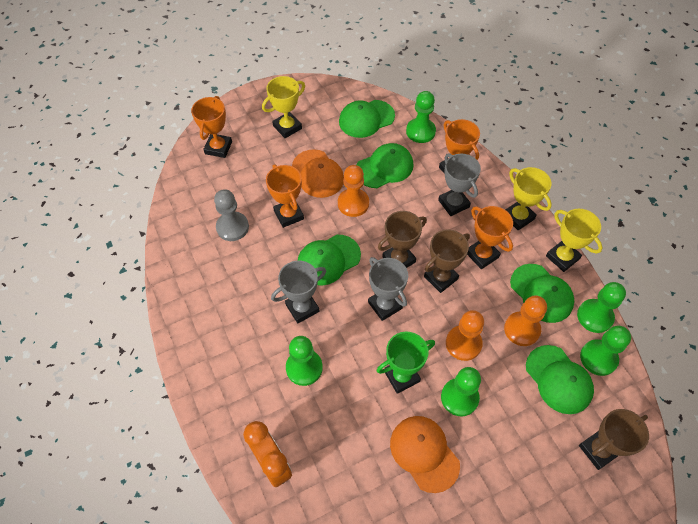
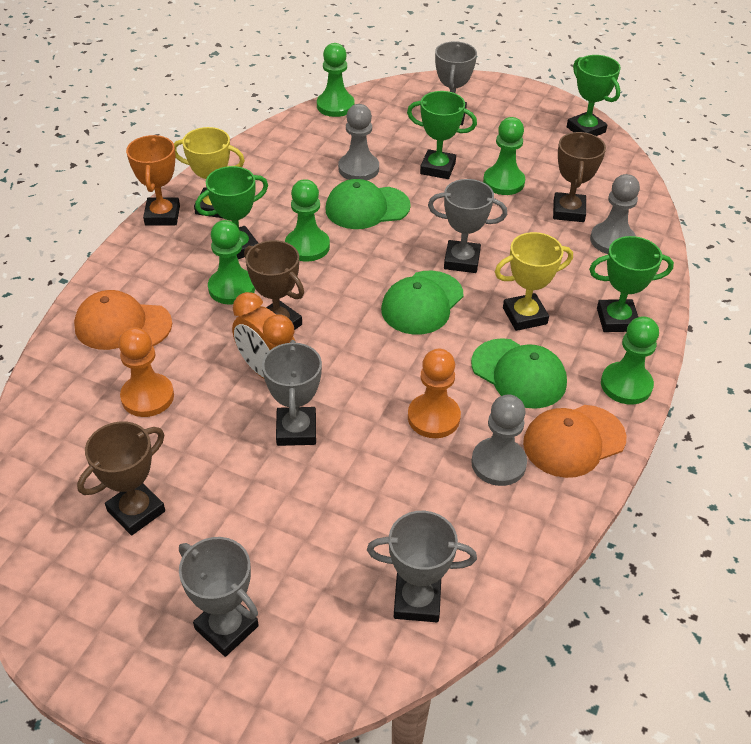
green cap: [298,235,361,286] [339,100,395,138] [356,143,413,188] [510,264,574,323] [526,345,594,414] = 5 -> [325,179,411,229] [381,271,464,335] [471,338,567,409] = 3
green trophy: [377,332,435,394] = 1 -> [195,166,268,259] [407,91,477,179] [567,55,621,136] [589,236,674,332] = 4
grey pawn: [214,189,249,241] = 1 -> [338,104,379,181] [471,394,527,486] [590,174,640,254] = 3
grey trophy: [271,261,326,323] [368,257,408,321] [438,153,481,216] = 3 -> [179,537,259,657] [262,340,322,446] [367,511,477,622] [428,179,507,273] [435,41,477,125] = 5
orange pawn: [338,165,369,217] [446,310,484,361] [504,295,547,346] = 3 -> [118,327,174,417] [408,349,461,438] = 2
orange trophy: [191,96,232,158] [266,165,304,228] [439,119,480,174] [467,206,513,269] = 4 -> [126,135,180,226] = 1
yellow trophy: [262,76,305,138] [506,167,552,230] [546,209,603,272] = 3 -> [174,127,245,218] [495,232,573,331] = 2

